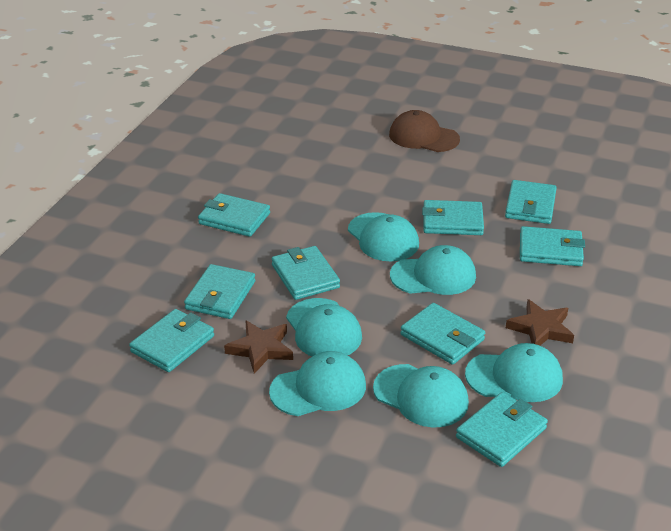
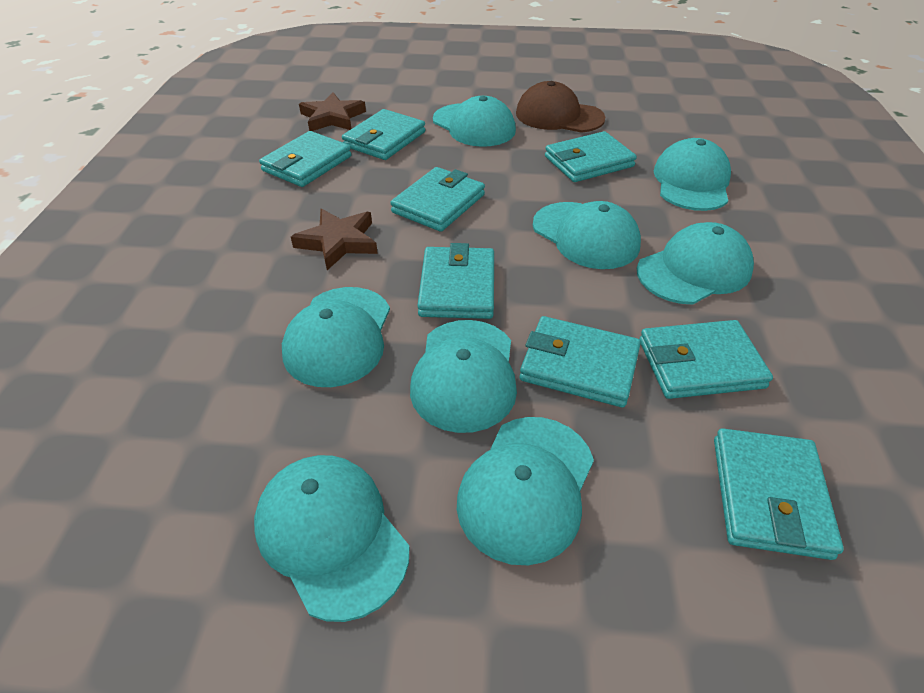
turquoise cap: [269,351,366,416] [286,298,362,356] [348,212,419,261] [373,364,469,428] [390,245,476,295] [465,343,563,402] = 6 -> [254,455,410,622] [282,287,390,387] [410,320,517,433] [433,96,516,147] [457,417,594,565] [533,201,641,269] [637,222,754,304] [654,138,731,211] = 8
turquoise wallet: [129,309,214,372] [184,264,255,319] [198,193,270,237] [272,246,340,300] [400,303,485,365] [422,200,484,235] [456,392,548,467] [505,180,557,224] [520,226,585,266] = 9 -> [259,131,351,187] [342,109,425,160] [390,167,485,232] [417,243,494,319] [520,316,641,407] [545,131,637,182] [639,320,773,399] [714,428,844,560] = 8

